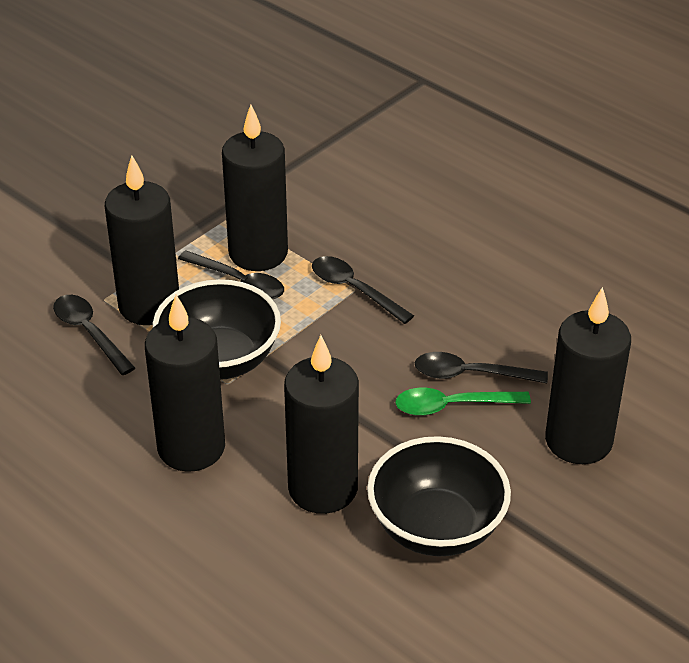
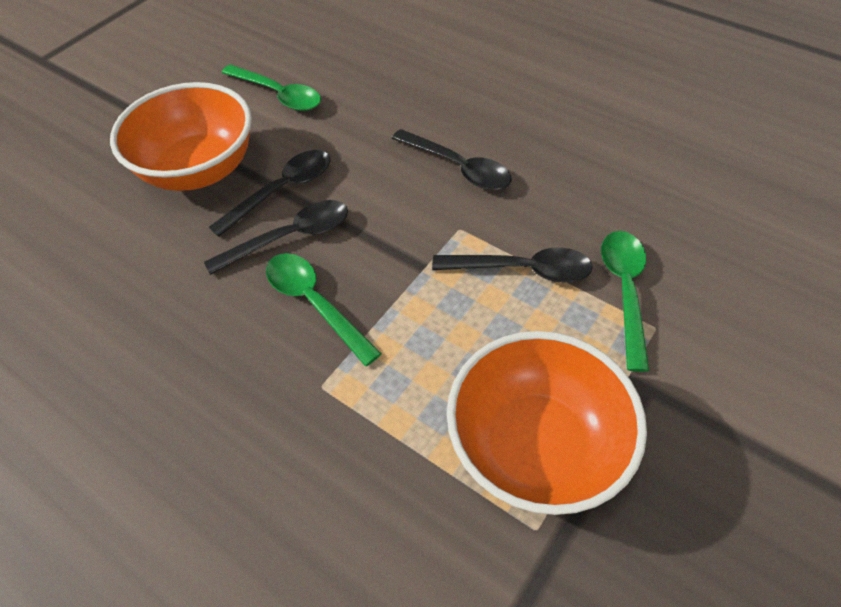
black bowl: [153,279,281,380] [367,436,511,557] = 2 -> none = 0
black candle: [105,155,179,325] [145,295,225,472] [222,105,288,271] [284,335,359,514] [545,287,631,464] = 5 -> none = 0
green spoon: [395,388,531,416] = 1 -> [222,64,321,111] [266,253,382,366] [601,231,649,372] = 3
orange bowl: none = 0 -> [110,82,252,191] [447,331,647,515] = 2

